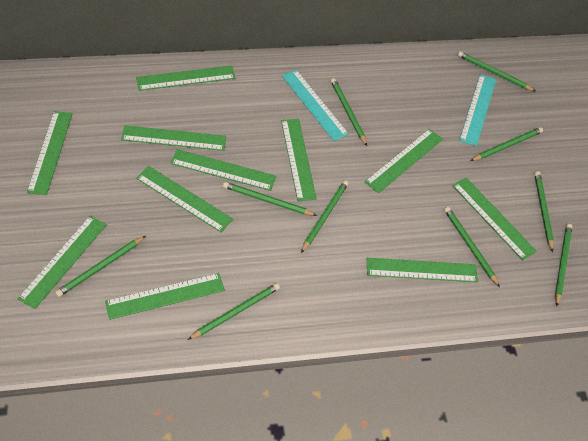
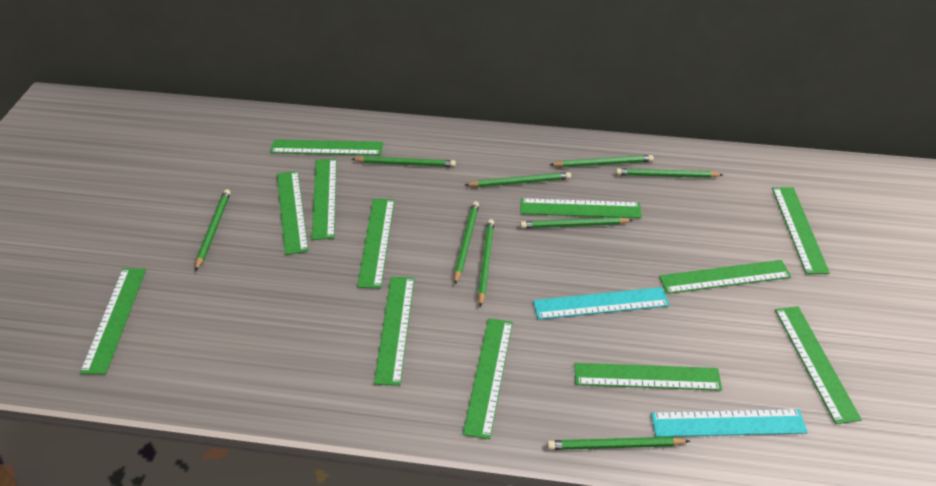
green pencil: [55,236,146,297] [188,283,280,340] [223,182,317,216] [301,181,348,253] [331,78,367,146] [444,207,500,287] [458,51,535,91] [470,127,543,161] [534,171,554,252] [555,224,572,307] = 10 -> [195,189,231,271] [352,156,456,167] [454,201,479,284] [465,172,571,187] [478,219,494,307] [520,217,633,228] [547,437,690,450] [550,155,654,167] [616,168,723,178] = 9
green ruler: [17,216,107,309] [27,111,72,195] [105,273,225,320] [121,125,226,151] [136,65,235,91] [136,166,233,232] [170,149,276,191] [281,119,317,201] [365,129,443,193] [367,258,478,282] [452,177,537,260] = 11 -> [80,268,146,374] [270,139,383,156] [277,171,309,255] [311,159,337,240] [357,199,395,288] [374,277,415,386] [463,318,513,439] [520,198,642,218] [574,363,722,391] [659,260,791,294] [772,187,830,274] [775,306,862,424] = 12

